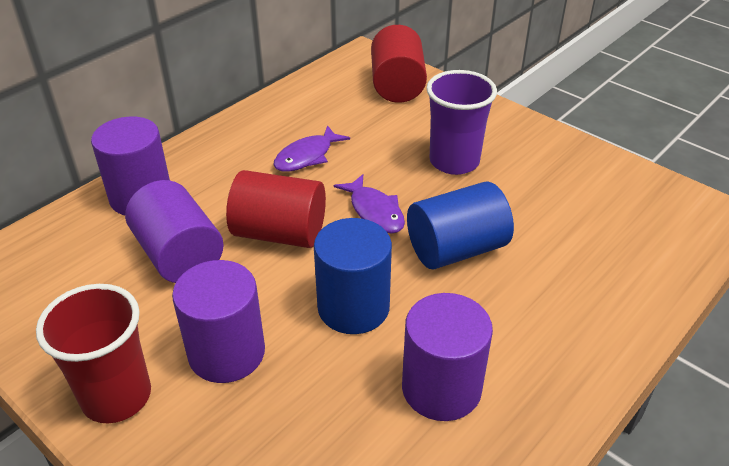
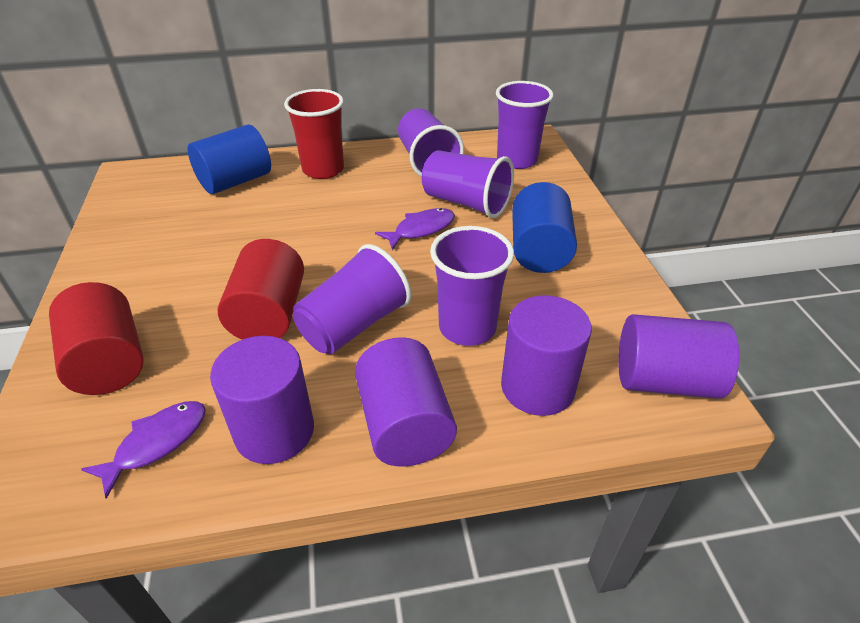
purple cup: [426,70,497,175] = 1 -> [293,244,411,354] [398,108,464,177] [422,150,514,218] [430,226,514,346] [496,81,554,169] = 5

